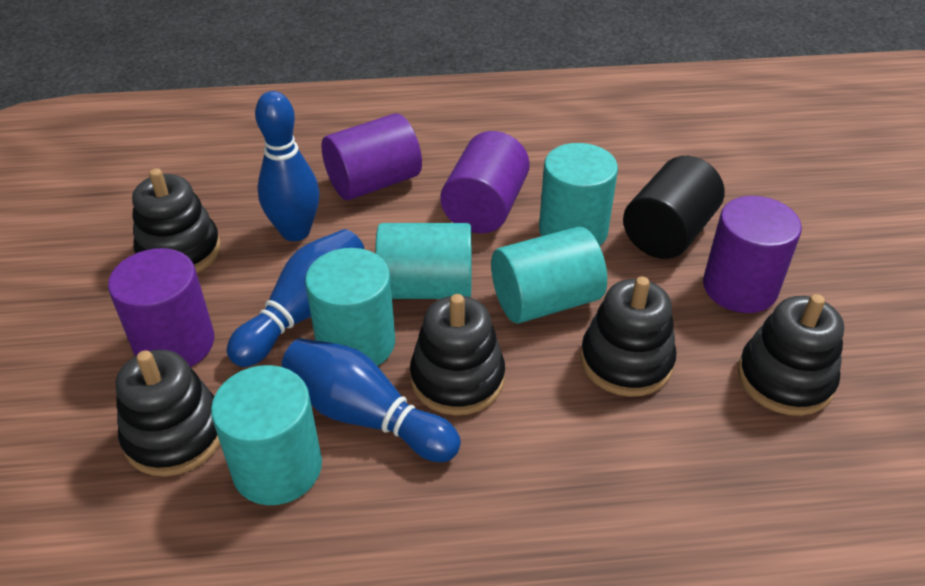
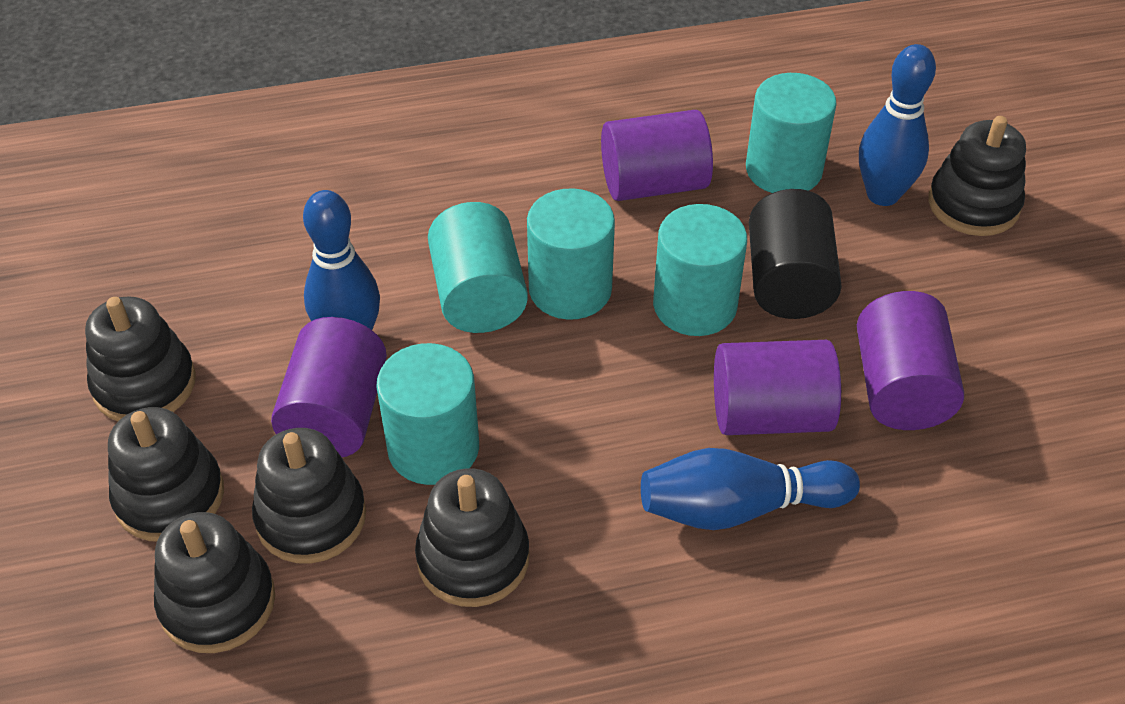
black stacking toy: [116,350,220,476] [132,168,221,273] [410,294,505,415] [580,276,676,397] [738,294,844,416] = 5 -> [85,296,196,421] [108,407,224,542] [154,512,275,653] [252,428,366,564] [415,468,529,607] [929,116,1026,236] = 6

